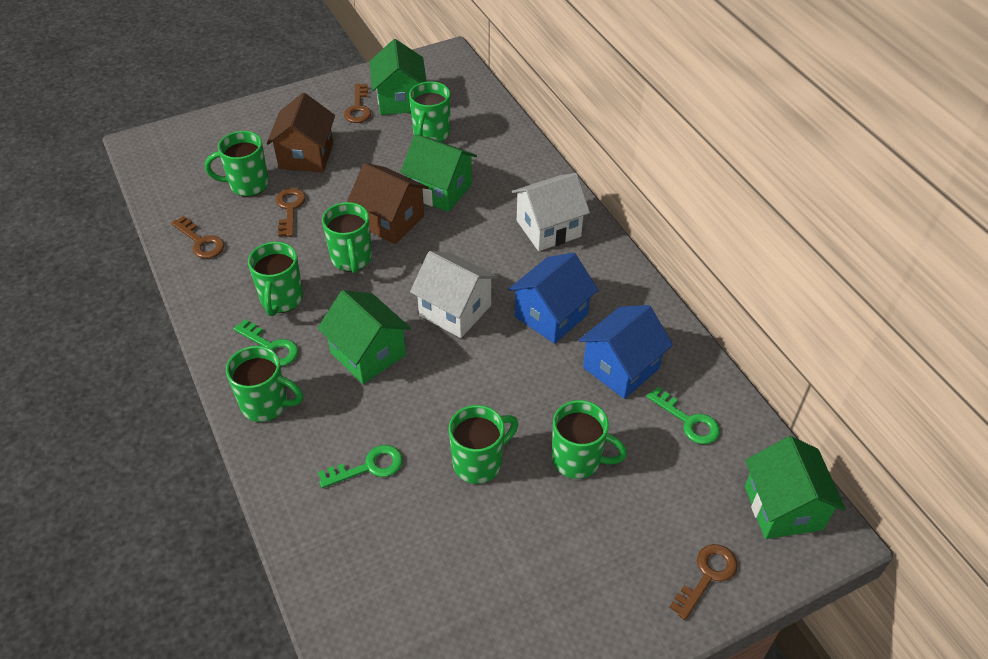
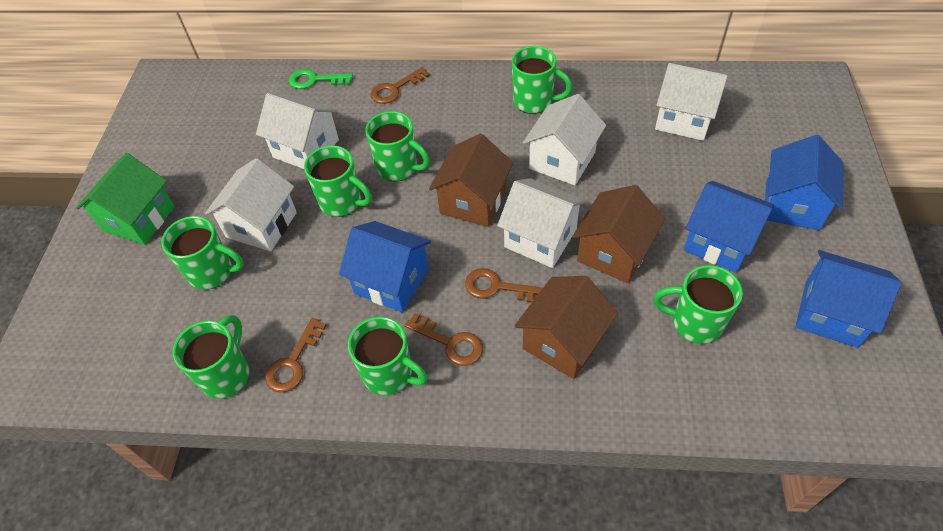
blue house: [508,253,598,344] [579,305,673,399] = 2 -> [339,221,431,312] [684,181,774,273] [765,135,843,230] [796,250,901,348] = 4
brown house: [267,93,335,172] [347,163,429,244] = 2 -> [429,134,513,227] [514,276,618,379] [572,185,665,283] = 3
green house: [317,290,411,384] [369,39,427,115] [400,134,477,212] [745,436,846,539] = 4 -> [76,153,175,245] = 1
green key: [233,319,298,366] [318,445,403,488] [647,387,720,444] = 3 -> [289,69,353,89] = 1
white house: [410,251,498,338] [512,173,590,251] = 2 -> [205,158,297,251] [256,93,339,169] [497,178,586,268] [523,94,606,185] [655,63,728,141] = 5

